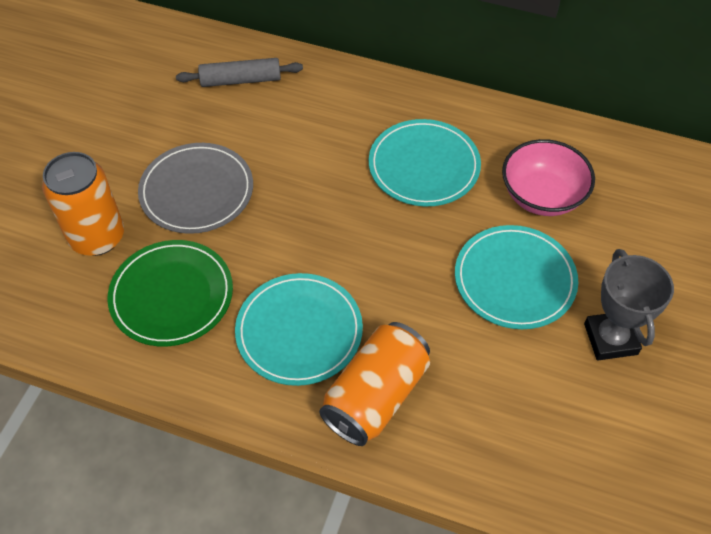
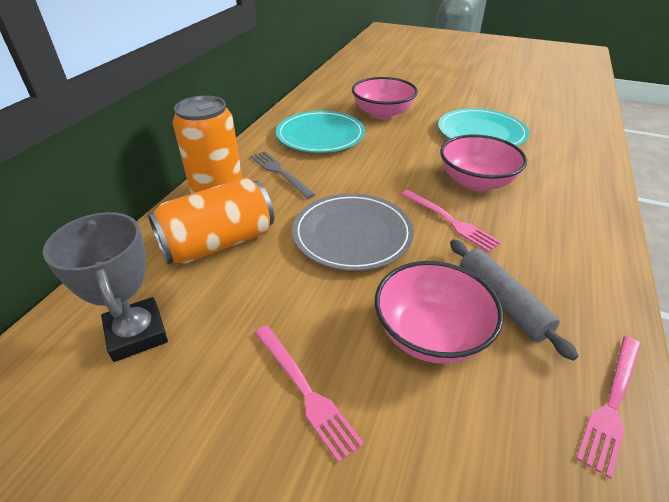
green plate: [108,240,233,347] = 1 -> none = 0
grey fork: none = 0 -> [251,151,316,199] = 1
pink bowl: [502,139,595,216] = 1 -> [352,77,418,119] [375,261,503,364] [440,134,527,191] = 3
pink fork: none = 0 -> [255,325,364,463] [401,190,501,252] [576,336,641,479] = 3
turquoise plate: [235,273,363,386] [369,119,481,206] [455,225,578,329] = 3 -> [276,111,365,153] [438,108,529,146] = 2

